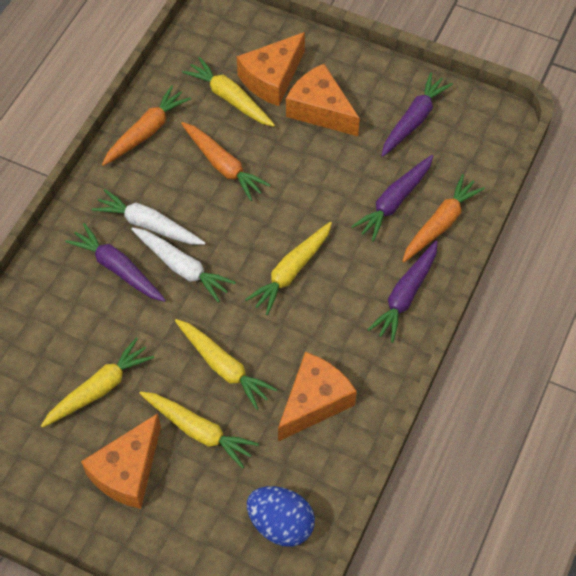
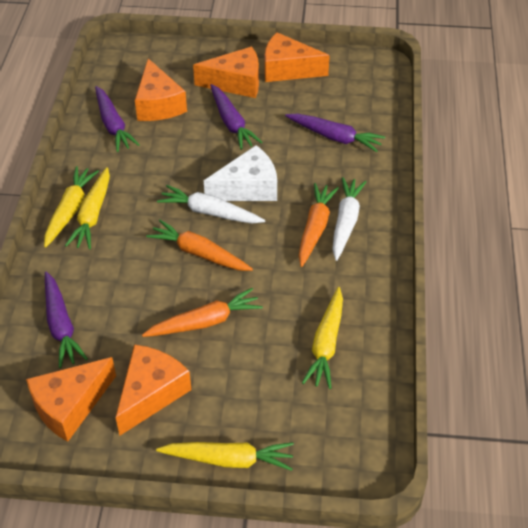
blue egg: [247,486,315,547] = 1 -> none = 0
orange cheese: [81,413,161,509] [237,32,305,106] [278,352,357,442] [286,64,360,136] = 4 -> [26,357,116,442] [115,344,192,435] [135,58,187,121] [193,47,259,98] [265,32,330,82] = 5
white cheese: none = 0 -> [204,145,277,201] = 1
yellow carrot: [41,338,155,428] [139,392,259,469] [175,319,277,410] [182,57,275,127] [245,222,332,315] = 5 -> [44,166,99,248] [65,167,110,249] [156,442,294,471] [302,287,343,389] = 4

